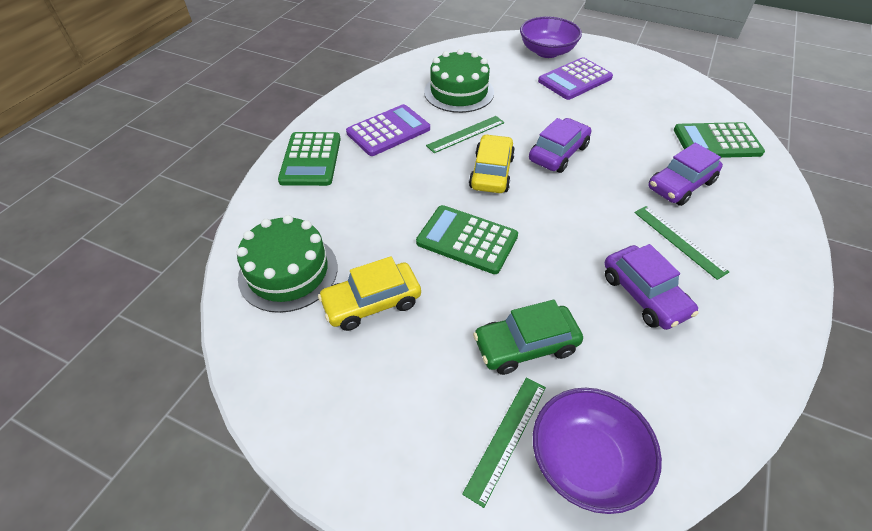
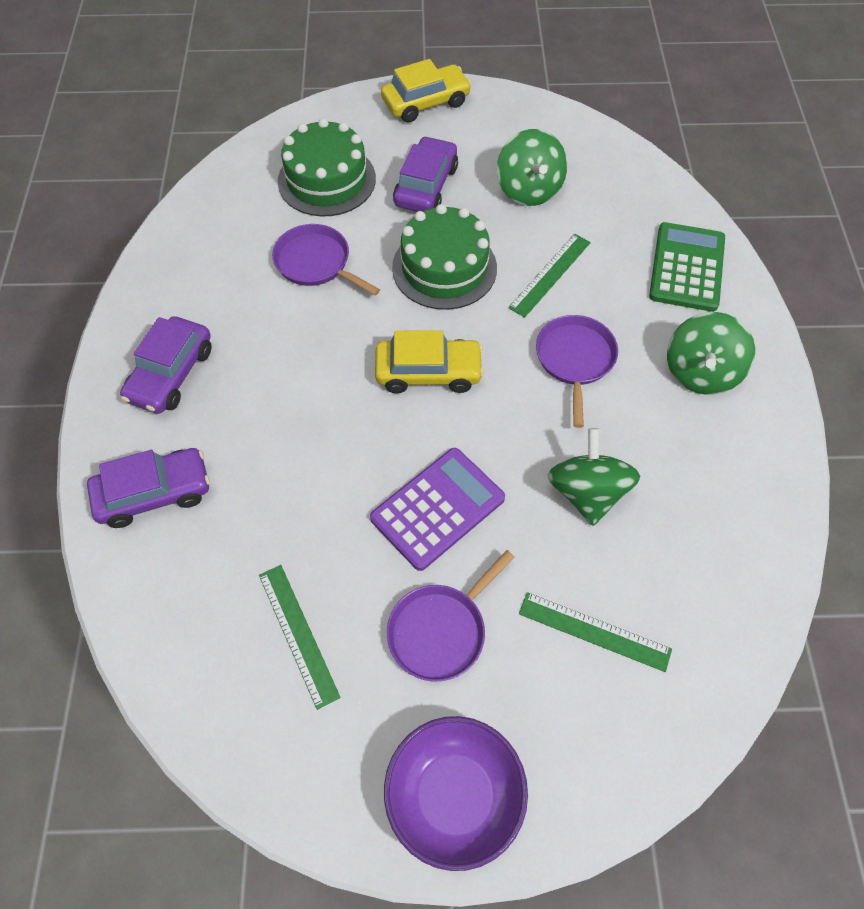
green calculator: [278,132,341,186] [416,205,518,274] [674,122,765,158] = 3 -> [649,222,725,312] = 1
green car: [473,300,583,375] = 1 -> none = 0
green spinning top: none = 0 -> [497,129,567,206] [548,428,640,526] [667,312,755,394] = 3
purple bowl: [520,16,582,58] [533,388,662,514] = 2 -> [384,716,528,871] = 1
purple calculator: [346,104,430,156] [538,57,613,100] = 2 -> [370,448,505,571] = 1
purple pan: none = 0 -> [272,224,380,295] [387,550,515,681] [536,315,618,428] = 3

